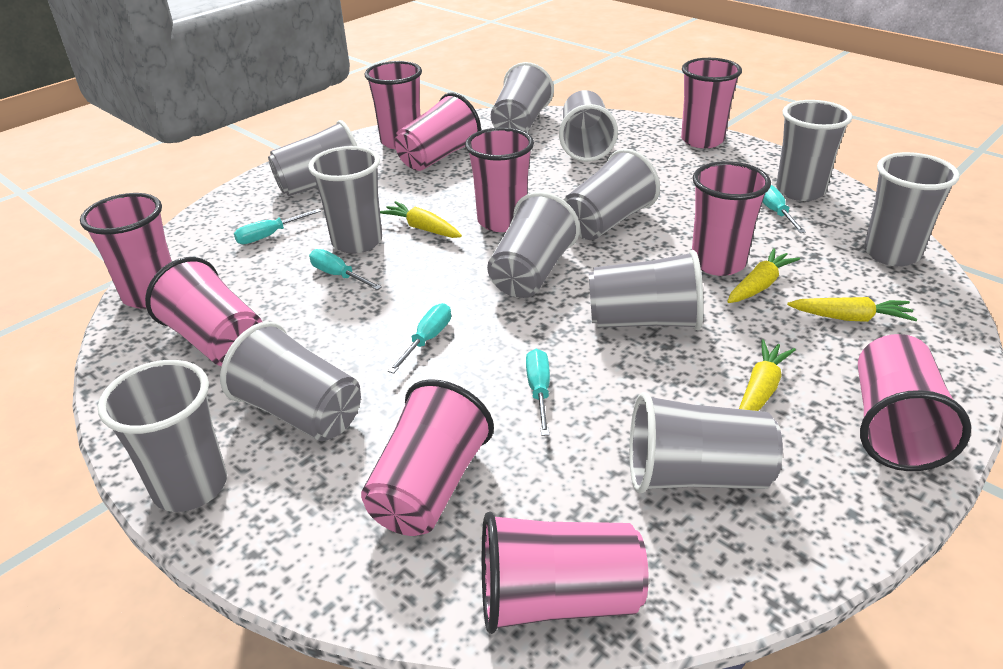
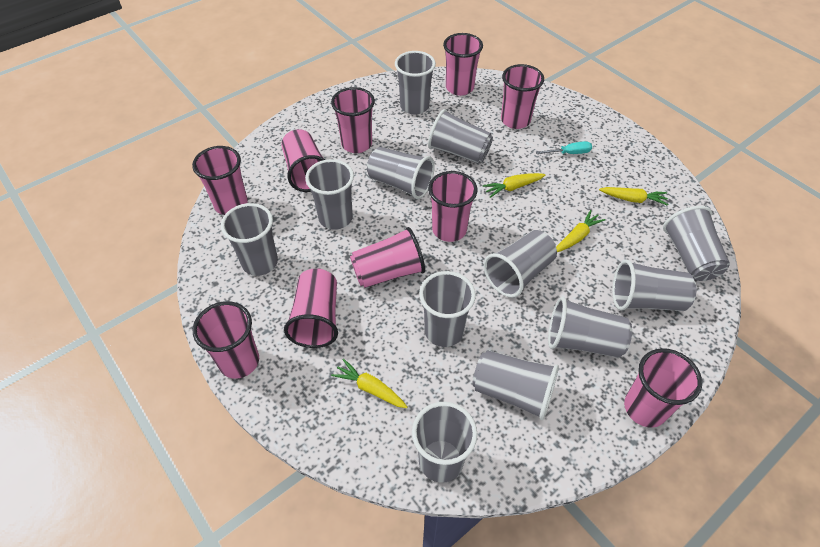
turquoise screwdriver: [234,209,321,244] [309,249,382,290] [388,303,451,373] [526,349,550,436] [763,185,806,233] = 5 -> [536,141,592,154] = 1

